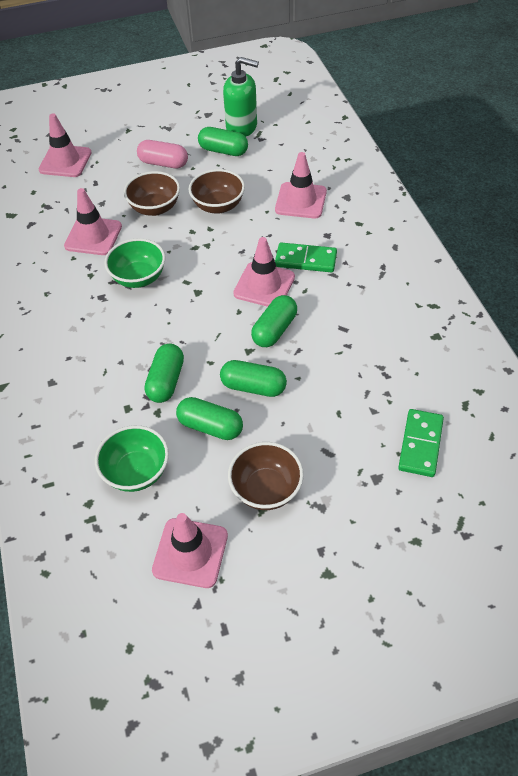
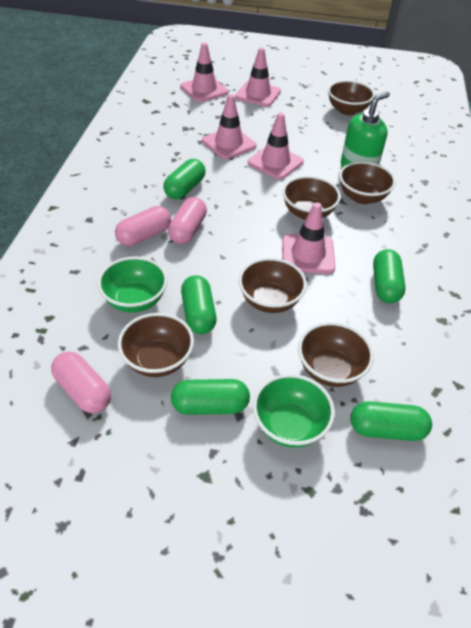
brown bowl: [124,171,180,216] [189,169,245,214] [228,442,304,510] = 3 -> [118,313,194,377] [239,258,307,313] [282,176,341,220] [298,322,374,387] [328,80,375,115] [339,161,396,204] = 6
green domino: [275,242,337,272] [398,409,444,477] = 2 -> none = 0
pink capsule: [137,140,188,168] = 1 -> [51,351,111,413] [115,206,171,246] [168,197,207,244] = 3

